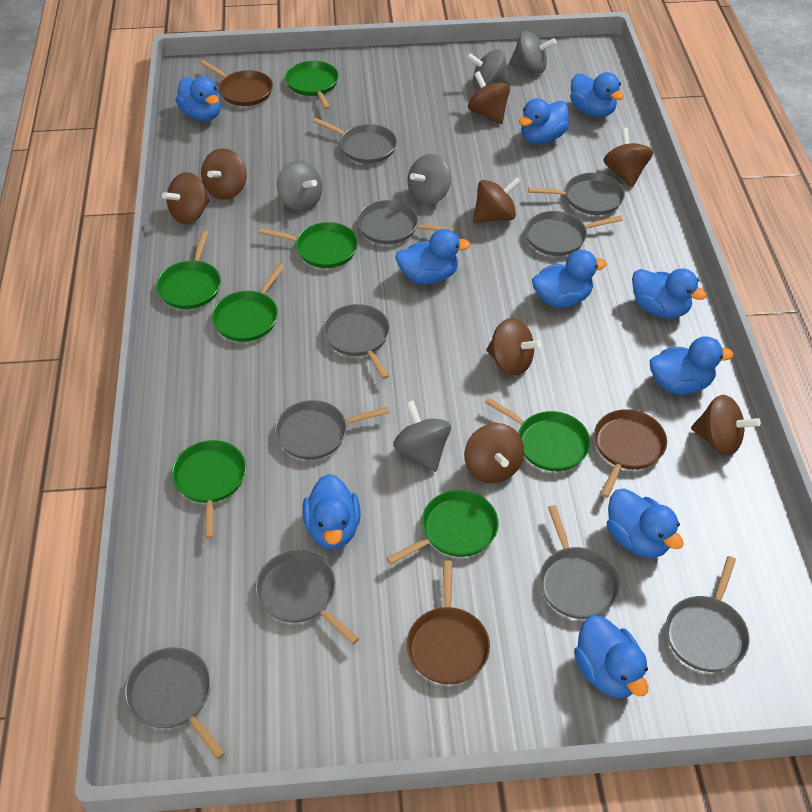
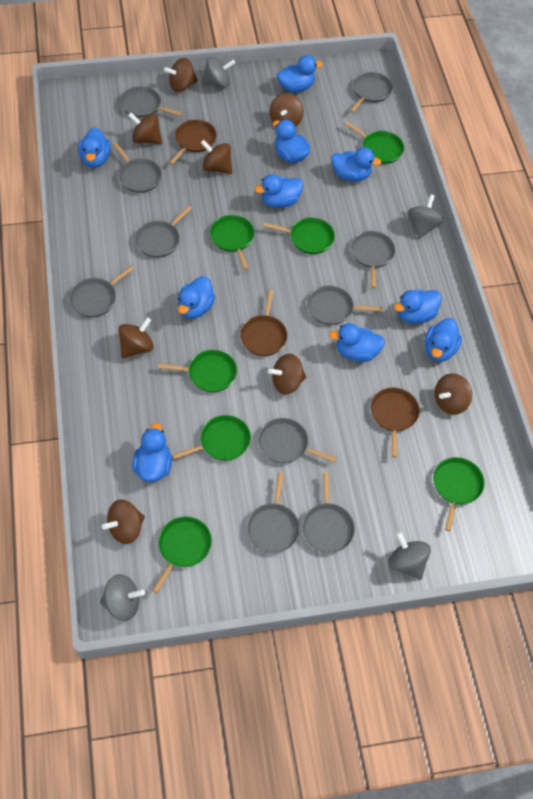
grey spinning top: [277,160,322,212] [393,400,451,472] [408,154,451,205] [466,49,511,90] [509,31,557,74] = 5 -> [100,574,145,621] [201,56,235,88] [389,532,431,580] [408,194,444,239] = 4

